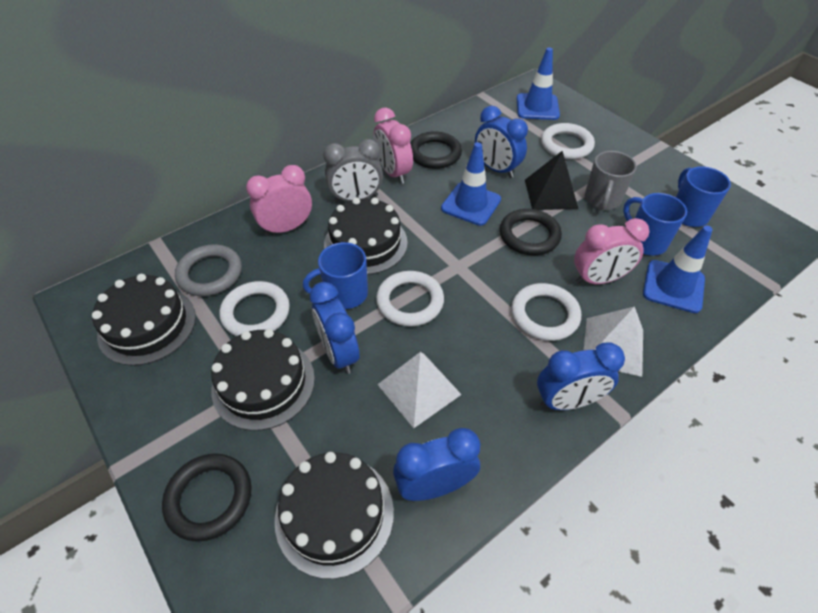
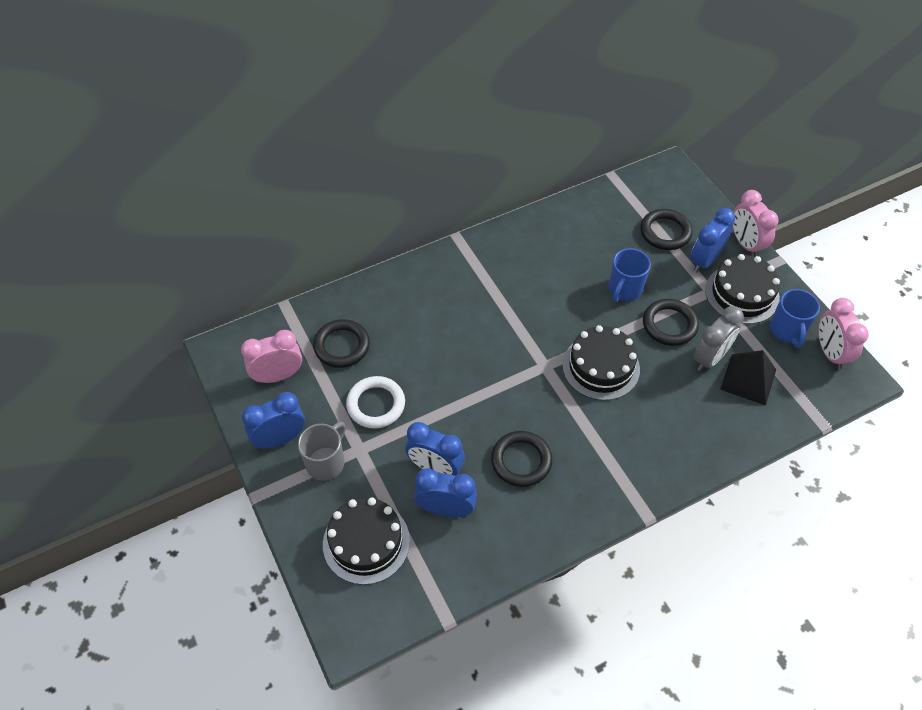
black cake: [92,274,196,366] [211,329,315,431] [275,452,394,579] [324,197,408,275] = 4 -> [323,497,410,585] [563,325,640,400] [705,254,780,324] = 3
black ring: [162,453,252,542] [410,131,462,169] [500,209,562,255] = 3 -> [313,319,370,368] [491,431,552,487] [640,209,693,250] [643,299,699,346] = 4
blue mug: [303,242,368,309] [623,193,687,256] [676,166,731,227] = 3 -> [609,248,651,302] [770,289,820,348] = 2
blue traffic cone: [441,142,501,226] [517,47,560,120] [643,226,713,313] = 3 -> none = 0
grey ring: [175,245,242,296] = 1 -> none = 0
white pyramid: [377,352,462,428] [584,306,643,377] = 2 -> none = 0
white ring: [219,281,290,336] [376,271,444,327] [511,283,581,341] [541,123,595,159] = 4 -> [346,376,405,429] = 1

